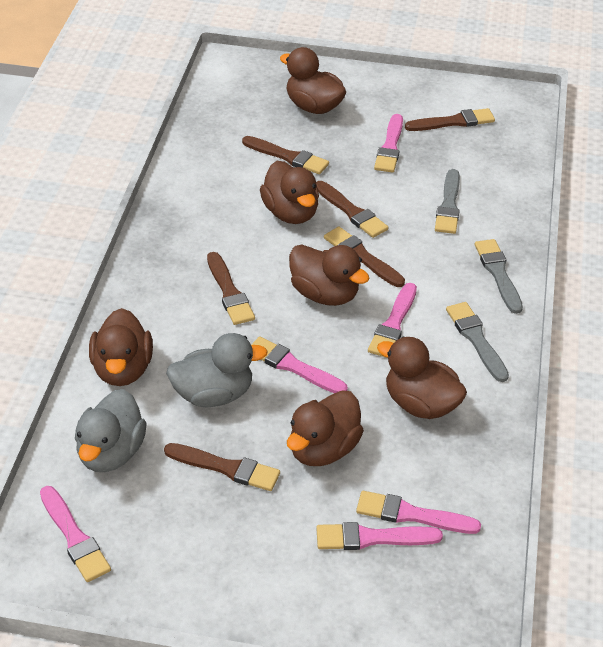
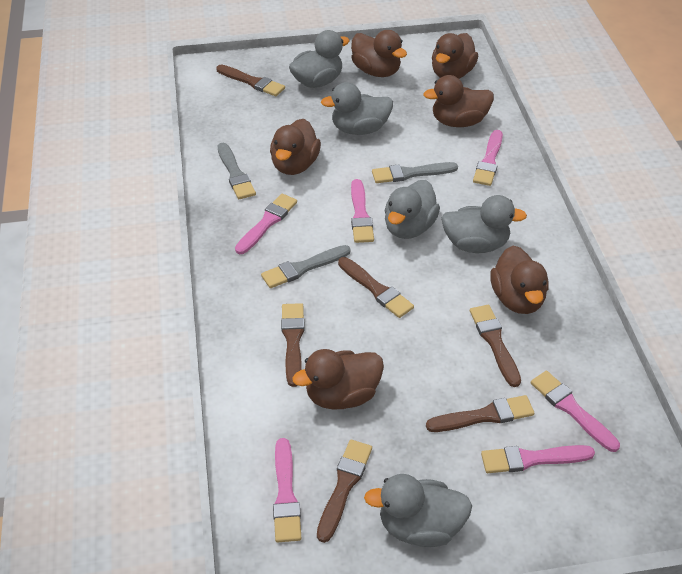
grey duck: [75,389,147,472] [166,333,268,407] = 2 -> [289,30,350,88] [321,82,393,135] [364,474,472,547] [384,180,440,239] [441,195,527,253] = 5

